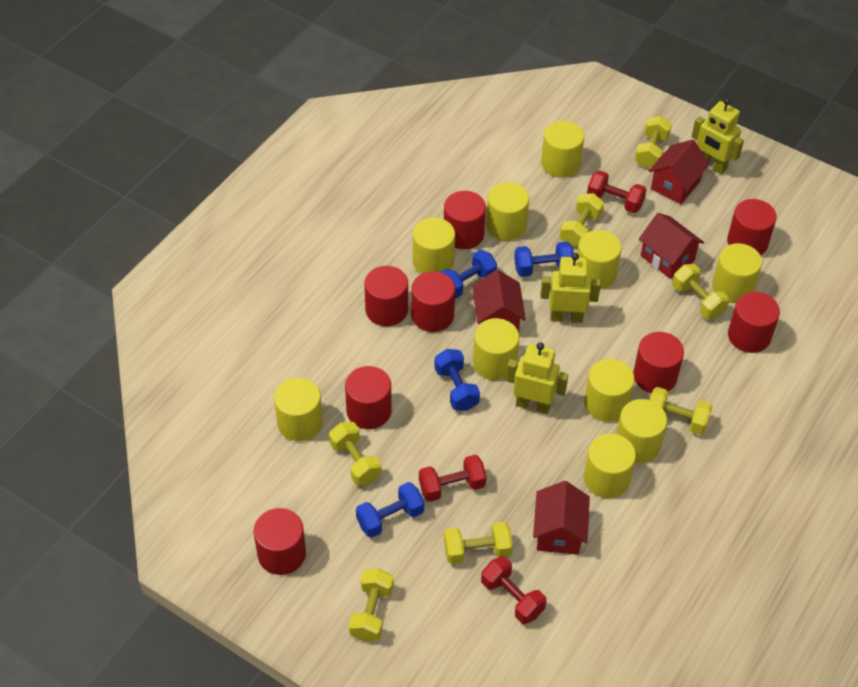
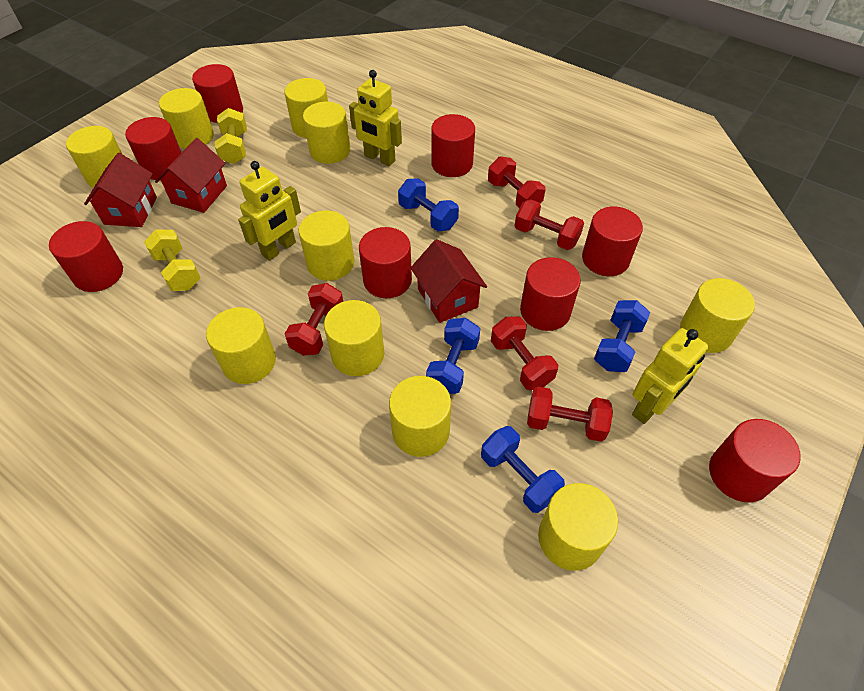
red dumbbell: [419,455,487,502] [481,556,547,624] [587,170,647,213] = 3 -> [285,283,343,356] [488,156,545,208] [491,316,558,390] [515,200,584,250] [527,386,613,442] = 5
red house: [472,270,526,333] [533,481,590,555] [639,213,704,279] [649,140,710,204] = 4 -> [84,153,157,227] [155,138,227,213] [411,239,487,323] = 3
yellow dumbbell: [329,422,381,485] [349,568,394,642] [444,522,513,564] [560,193,604,247] [635,116,672,168] [650,387,713,435] [672,264,729,319] = 7 -> [144,229,201,291] [215,108,247,164] = 2

